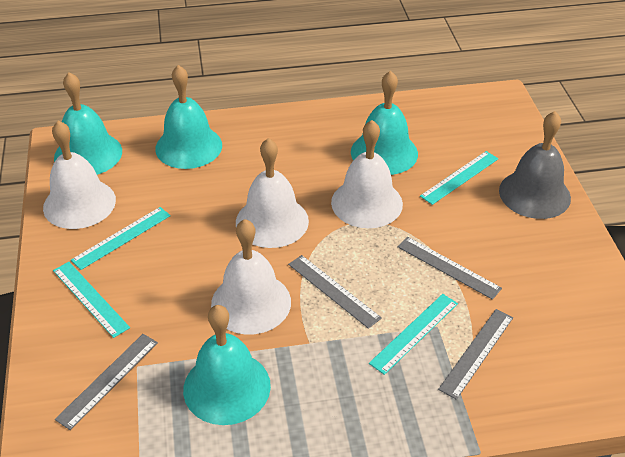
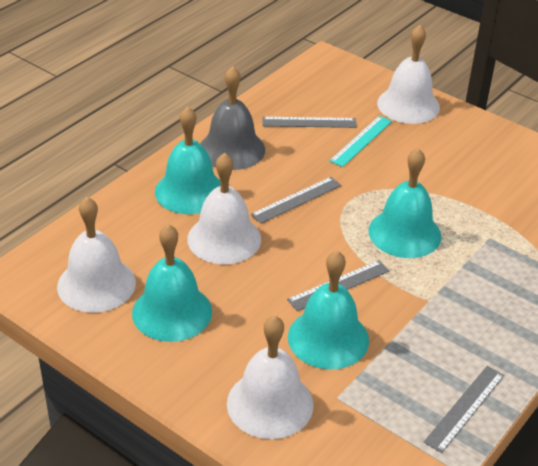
turquoise ruler: [53,262,130,338] [71,207,171,270] [369,294,458,375] [420,151,499,205] = 4 -> [329,116,392,167] = 1

